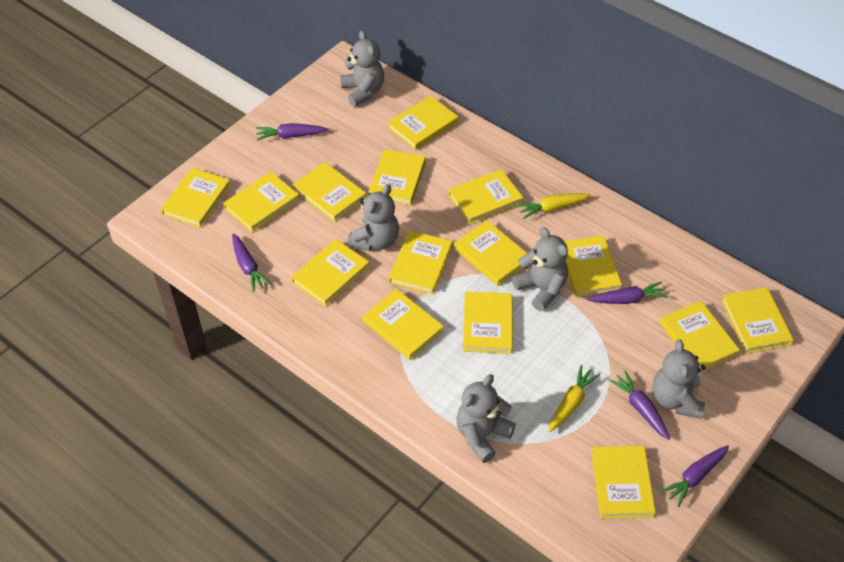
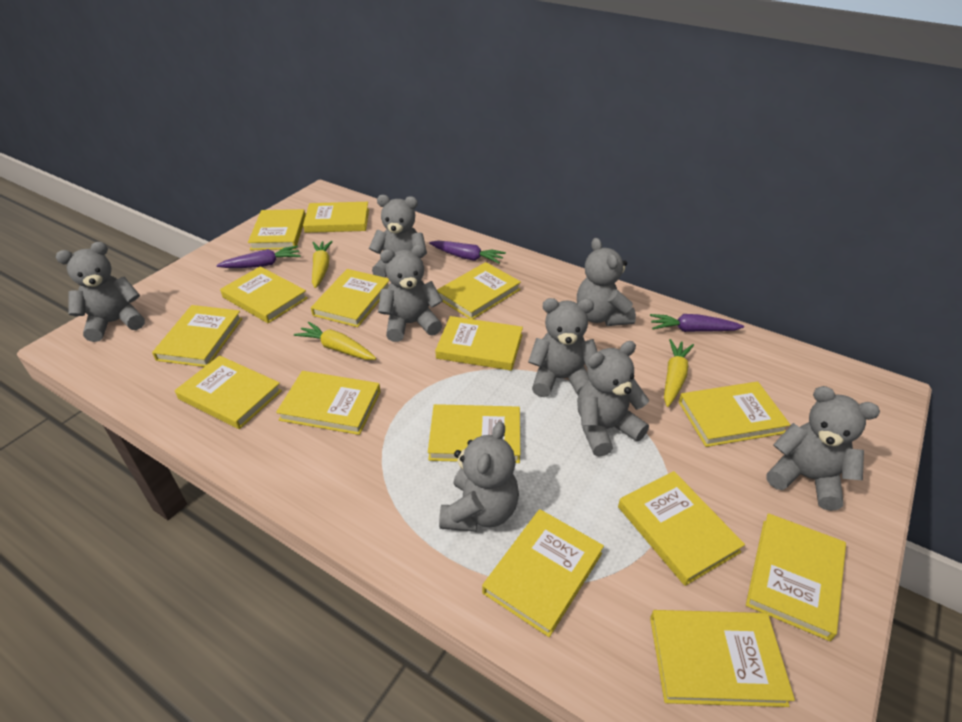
grey teddy bear: [340,30,384,107] [347,184,399,251] [456,374,516,463] [512,227,568,311] [653,340,706,419] = 5 -> [56,242,145,342] [369,195,427,277] [378,245,443,342] [439,421,519,532] [528,298,598,397] [577,238,636,326] [577,341,649,457] [766,386,880,511] = 8
purple carrot: [232,233,272,292] [256,123,328,140] [587,281,668,304] [609,370,670,440] [661,445,729,507] = 5 -> [216,246,301,268] [429,240,506,264] [650,314,744,332] = 3
yellow carrot: [517,193,591,219] [548,365,600,432] = 2 -> [294,322,376,360] [312,241,333,288] [664,339,694,407] = 3

